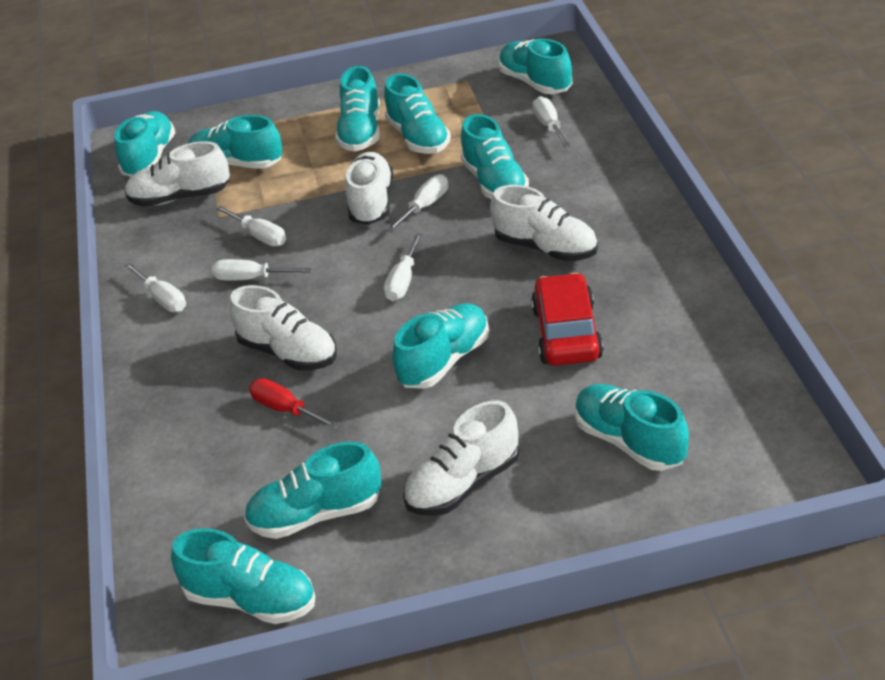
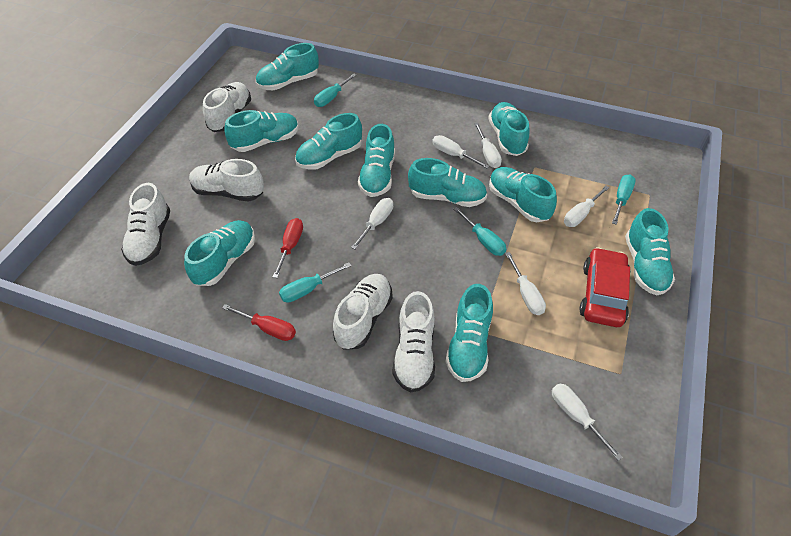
red screwdriver: [249,378,340,430] = 1 -> [222,304,296,341] [273,218,303,278] = 2
turquoise screwdriver: none = 0 -> [279,262,352,303] [314,73,356,107] [454,207,506,256] [612,174,636,225] = 4

